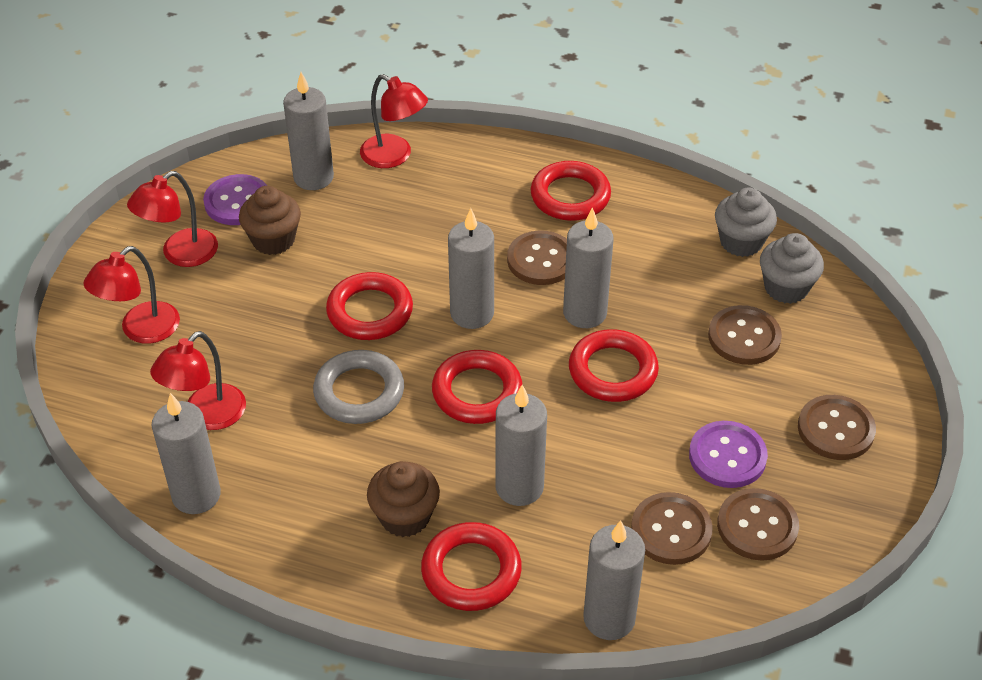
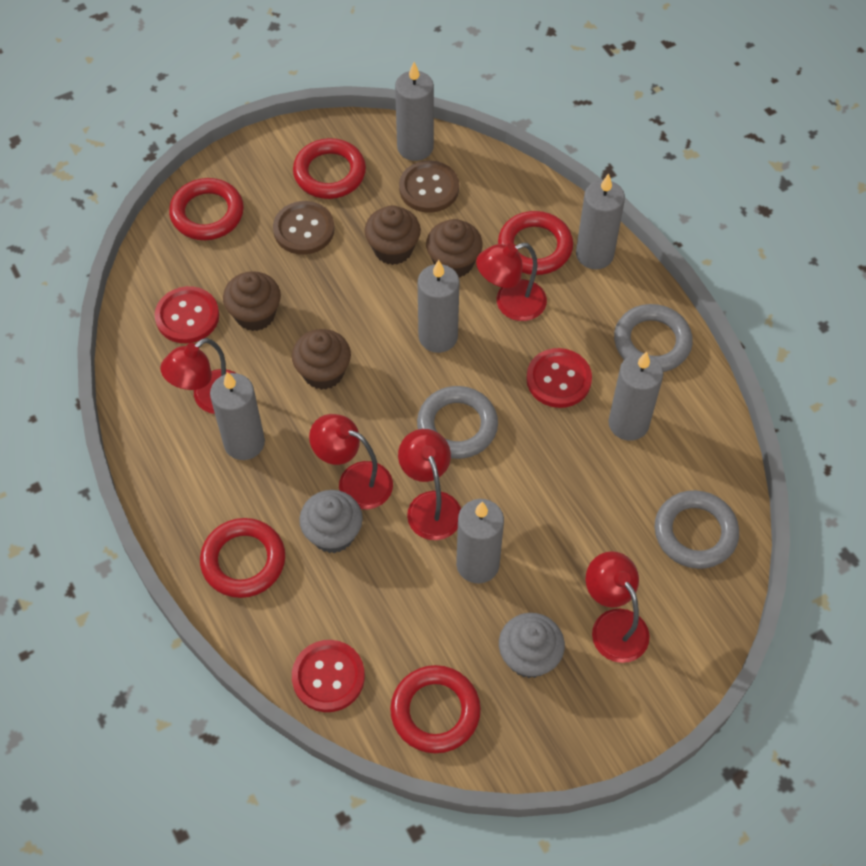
brown button: [507,230,567,285] [631,492,713,565] [708,305,782,365] [717,488,799,561] [798,395,876,460] = 5 -> [273,201,335,255] [399,161,459,213] = 2
brown cupcake: [239,186,301,255] [367,461,440,537] = 2 -> [223,271,281,331] [292,329,351,390] [364,205,421,265] [426,219,483,278] = 4
grey ring: [313,350,404,424] = 1 -> [417,386,498,459] [614,304,693,372] [654,490,739,569] = 3
purple button: [203,174,267,225] [689,421,768,488] = 2 -> none = 0
red button: none = 0 -> [155,286,219,343] [292,640,365,712] [526,348,592,408] = 3
red lamp: [84,246,180,344] [127,171,218,267] [150,331,246,430] [360,74,428,168] = 4 -> [160,338,235,414] [309,414,393,509] [398,429,461,540] [476,243,547,321] [586,551,650,663] = 5

